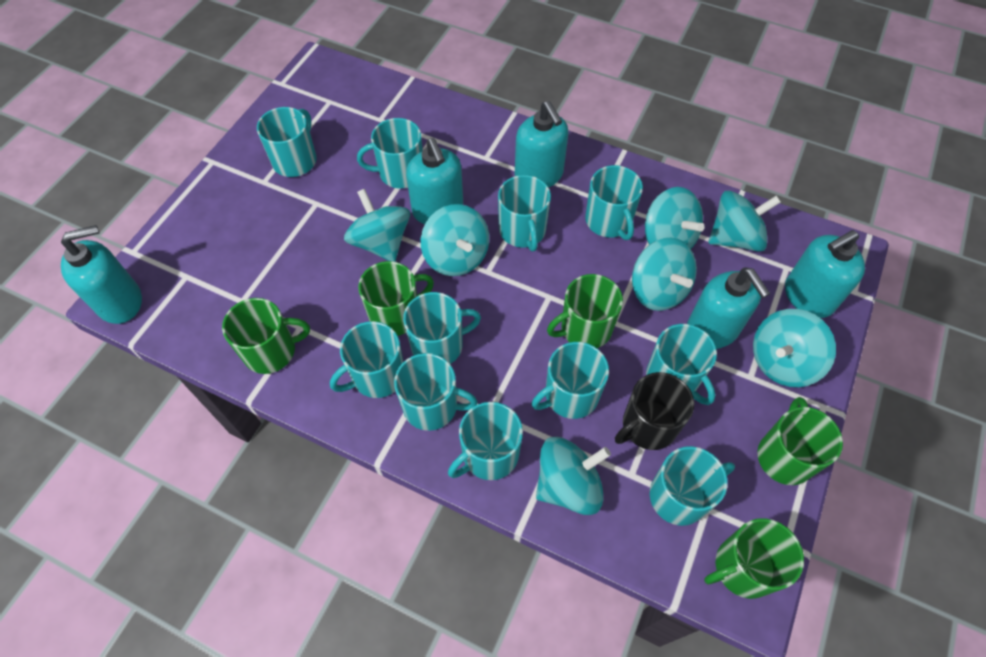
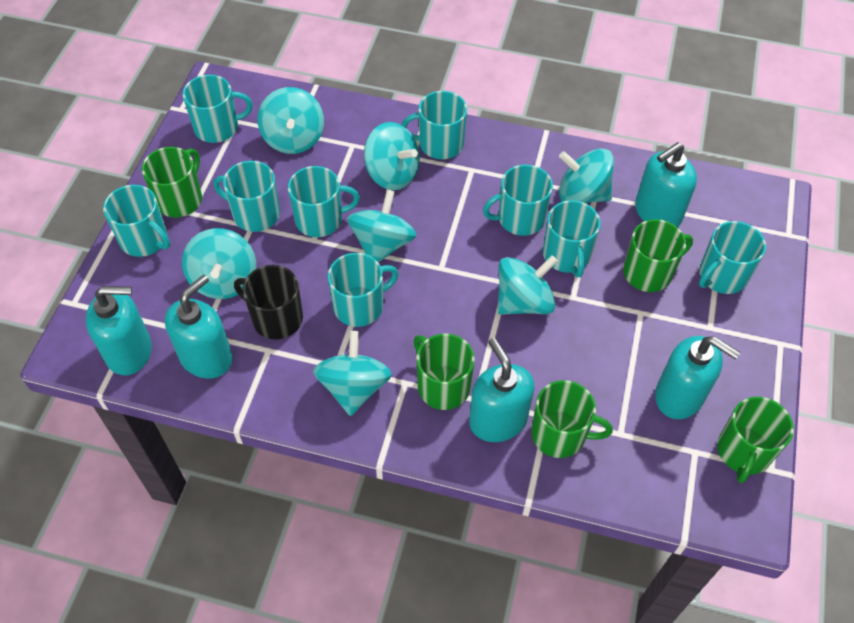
turquoise mug: [257,107,317,177] [330,321,404,398] [357,118,423,189] [394,353,478,431] [403,292,481,364] [448,402,523,480] [498,175,551,251] [532,342,609,419] [585,165,643,240] [646,324,717,405] [650,446,735,526] = 11 -> [103,185,170,257] [183,75,253,143] [213,161,280,232] [288,166,360,237] [328,253,398,327] [402,91,467,159] [483,164,553,236] [543,200,601,277] [699,221,766,294] = 9

